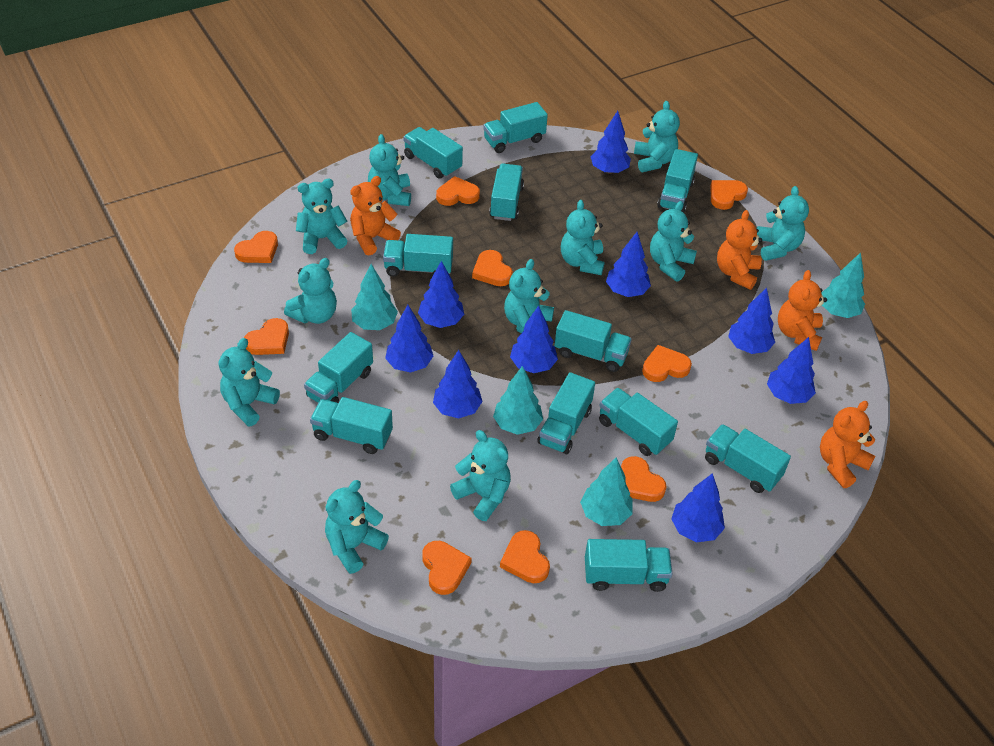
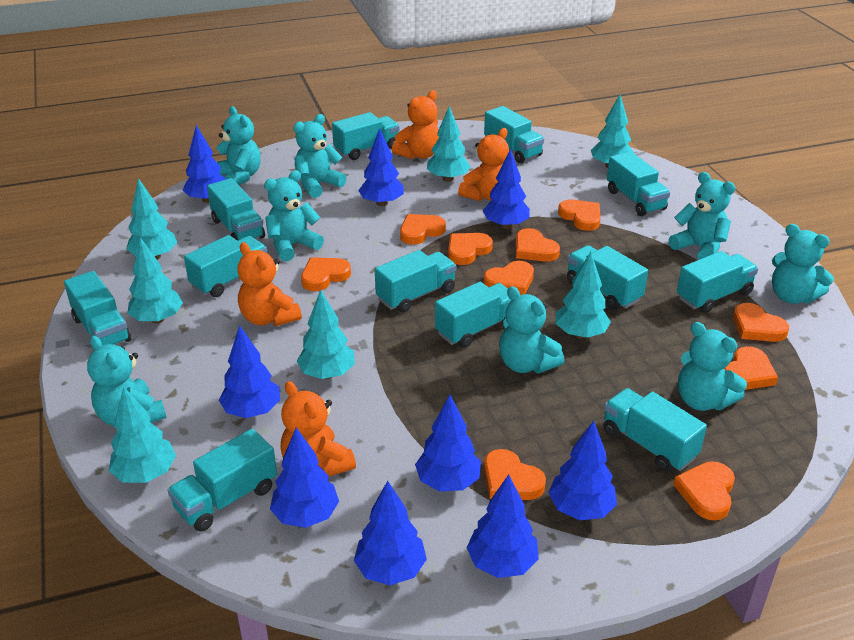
orange heart: [234,231,278,263] [244,318,289,355] [422,541,472,595] [436,176,480,206] [472,250,513,286] [500,530,550,583] [621,456,667,502] [642,345,692,382] [710,180,748,210] = 9 -> [301,257,351,291] [400,214,446,245] [448,233,493,265] [484,261,534,295] [484,449,546,500] [516,228,560,262] [558,199,601,231] [673,461,735,521] [724,346,778,390] [733,303,789,342] = 10
turquoise teddy bear: [218,338,280,427] [284,258,337,324] [296,179,347,254] [325,480,389,574] [368,134,411,206] [450,430,511,521] [504,259,554,333] [561,200,605,275] [634,101,680,172] [650,201,697,282] [757,186,809,261] = 11 -> [87,336,166,426] [217,106,261,185] [264,170,324,261] [293,114,347,198] [499,286,565,373] [669,172,735,260] [678,322,747,411] [772,224,834,304] = 8
turquoise tree: [351,264,398,330] [493,366,543,435] [580,457,633,526] [821,252,865,318] = 4 -> [109,387,176,483] [126,178,177,260] [127,237,183,324] [297,289,355,379] [427,106,471,182] [556,252,611,339] [591,95,634,168] = 7

